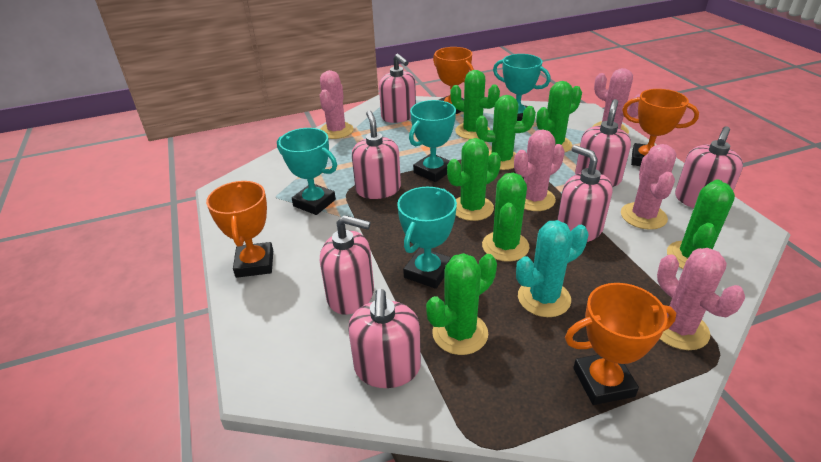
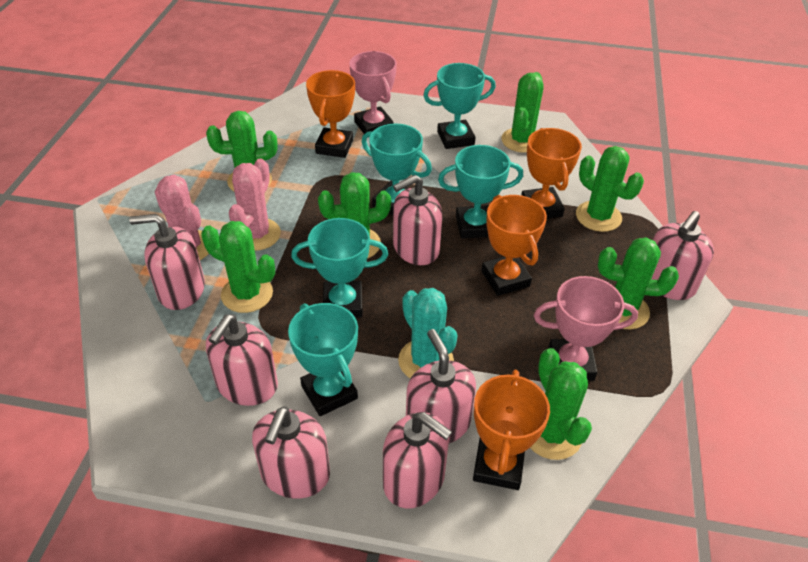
pink cactus: [320,70,354,139] [514,130,565,211] [592,68,640,134] [621,144,676,230] [657,248,745,350] = 5 -> [154,175,209,260] [229,158,281,251] = 2
pink trophy: none = 0 -> [349,51,397,134] [534,276,638,381] = 2
turquoise trophy: [277,128,337,215] [397,187,457,289] [409,100,456,182] [493,54,551,121] = 4 -> [288,303,358,416] [291,218,388,318] [362,124,432,216] [423,63,496,149] [438,145,523,239] = 5

